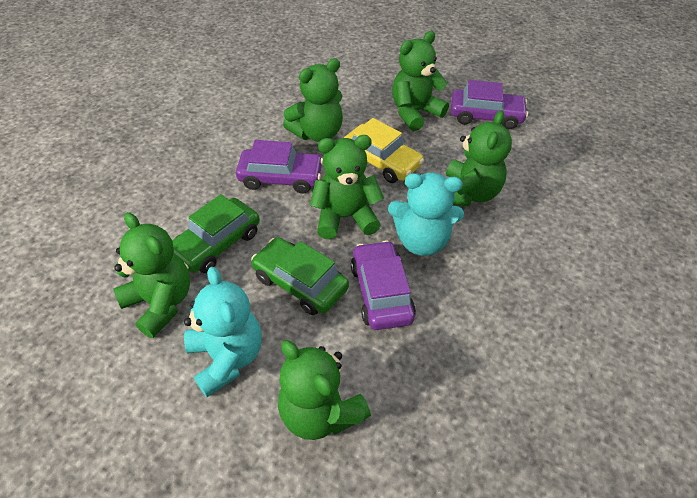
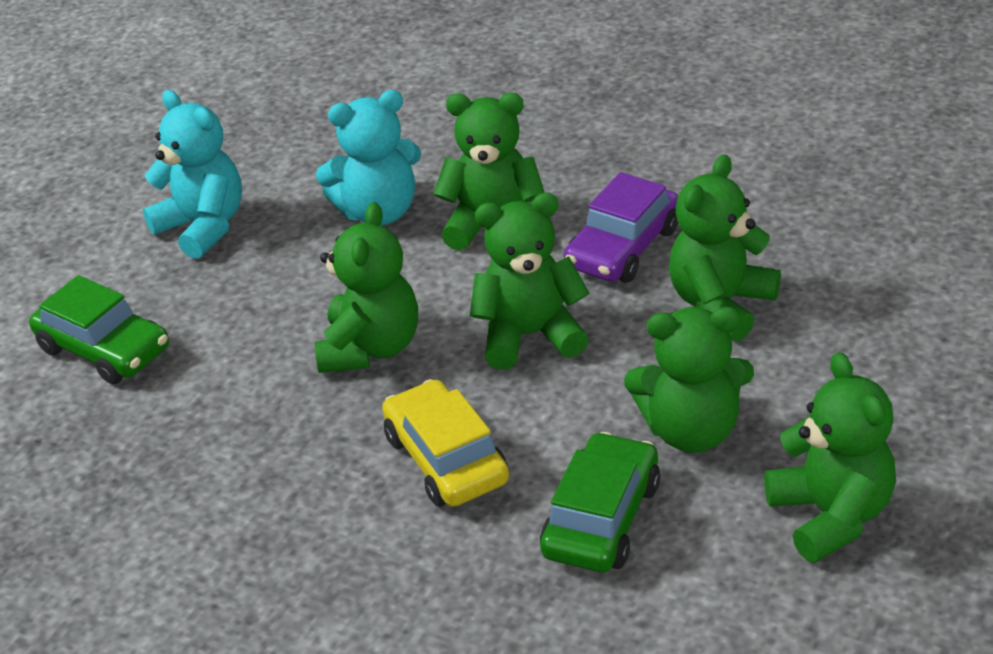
purple car: [236,140,323,193] [351,240,416,330] [451,80,528,129] = 3 -> [564,172,678,283] = 1

